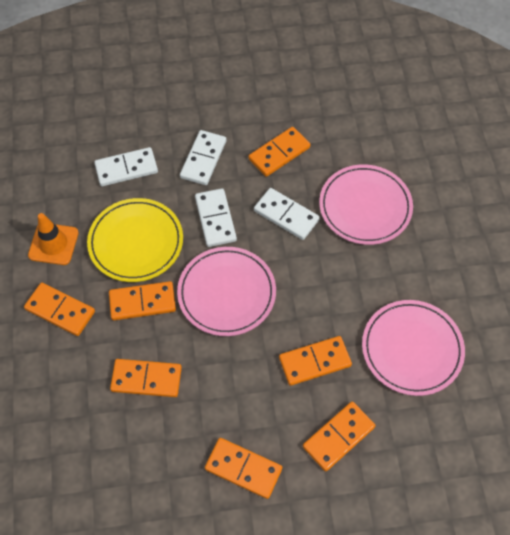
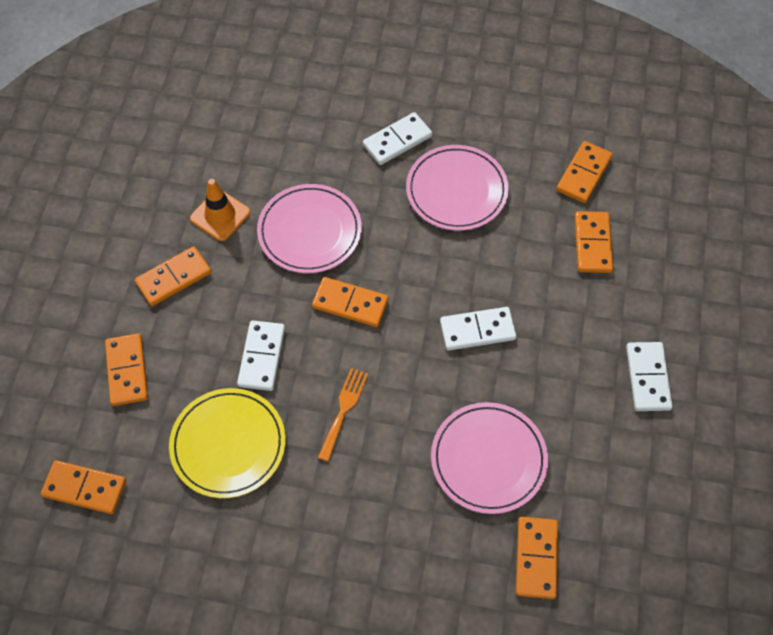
orange fork: none = 0 -> [318,368,368,462] = 1

